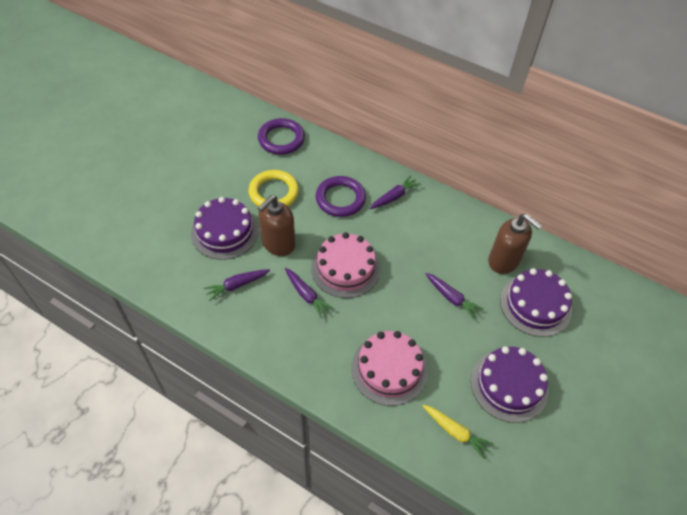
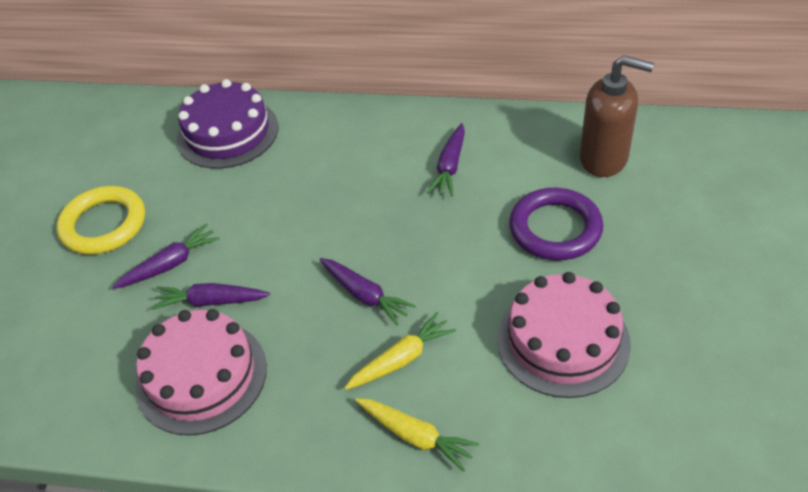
brown soap dispenser: [258,195,295,256] [488,214,542,274] = 2 -> [580,55,654,177] = 1
purple cake: [191,197,259,260] [471,346,549,423] [500,268,572,337] = 3 -> [177,79,278,169] = 1
purple ring: [258,118,305,155] [316,176,366,217] = 2 -> [509,188,603,260] = 1
yellow carrot: [423,405,493,459] = 1 -> [344,312,456,390] [355,398,479,472] = 2

